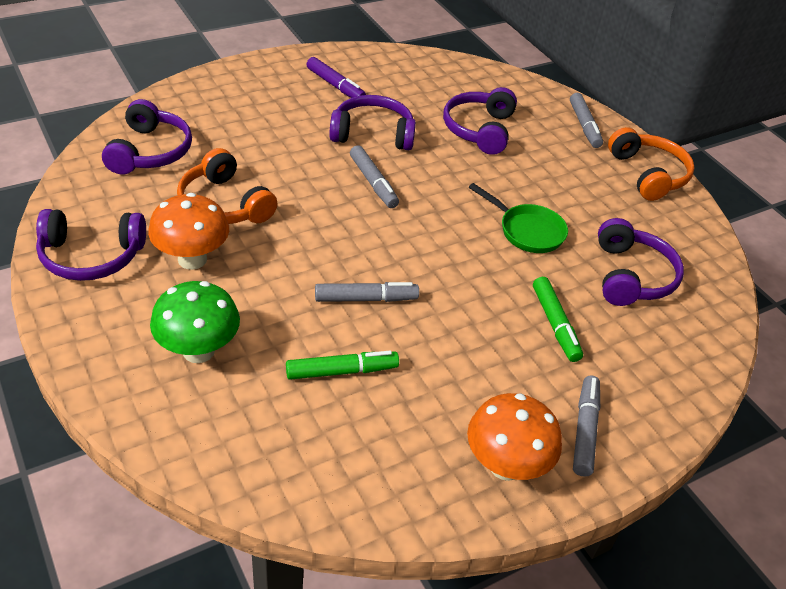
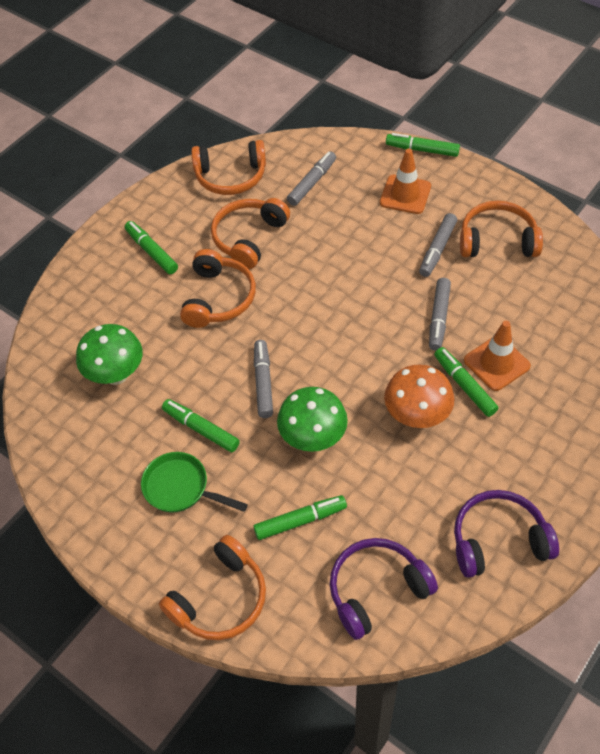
green marker: [286,351,399,380] [533,277,583,362] = 2 -> [125,221,178,274] [162,399,240,452] [253,495,347,540] [386,133,460,157] [434,347,499,417] = 5
green mushroom: [150,281,240,363] = 1 -> [76,324,143,385] [277,387,348,452] = 2
orange headphones: [177,148,278,224] [608,127,695,201] = 2 -> [159,535,266,640] [180,249,256,328] [191,140,266,195] [211,198,290,269] [460,201,543,257] = 5
orange mushroom: [148,193,229,270] [467,393,562,481] = 2 -> [384,364,455,428] = 1
orange traffic cone: none = 0 -> [380,149,431,214] [464,321,531,391] = 2
purple headphones: [36,209,146,281] [102,99,192,175] [329,95,416,150] [443,87,517,155] [598,218,684,306] = 5 -> [330,538,438,640] [454,490,559,578] = 2
purple marker: [306,57,366,98] = 1 -> none = 0

